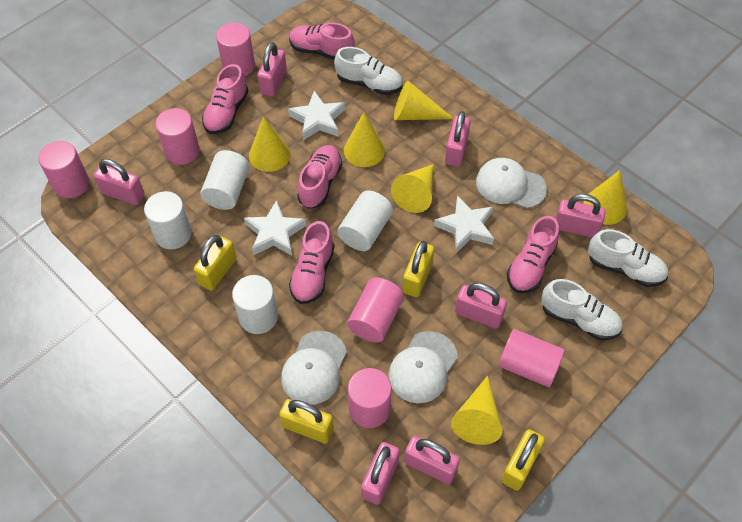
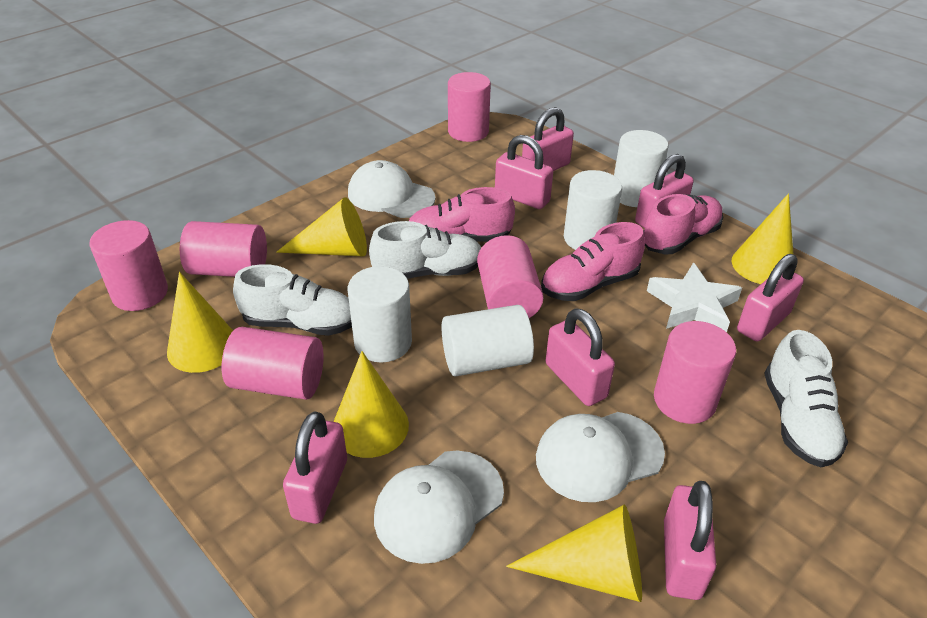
pink shoe: [202,64,249,134] [289,23,355,60] [289,221,335,304] [297,145,342,209] [507,216,559,293] = 5 -> [409,187,515,242] [541,222,645,301] [643,194,724,254] = 3
white star: [244,200,307,256] [288,91,345,140] [434,195,494,253] = 3 -> [647,262,742,332] = 1
yellow cone: [249,116,291,172] [344,112,385,167] [391,164,433,213] [394,81,454,120] [451,376,502,445] [583,170,627,225] = 6 -> [167,272,233,373] [276,197,367,256] [333,351,409,458] [506,504,642,602] [732,194,794,284] = 5
yellow padlock: [194,235,236,291] [279,399,334,444] [402,241,435,297] [501,429,545,491] = 4 -> none = 0

